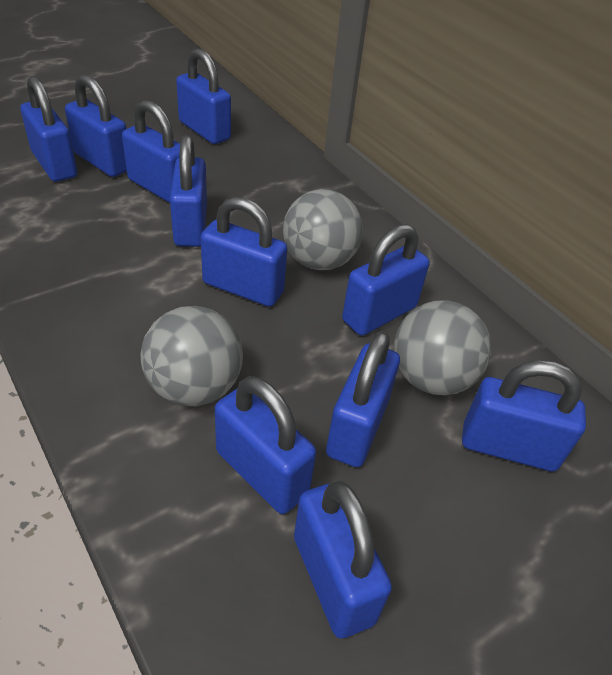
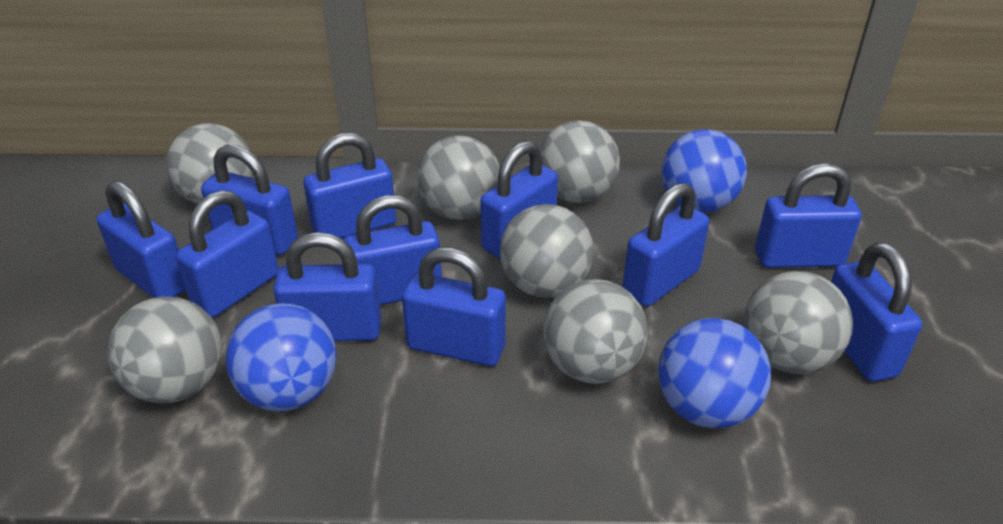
blue ball: none = 0 -> [226,303,337,411] [658,318,771,428] [661,129,747,213] = 3
grey ball: [141,306,243,406] [283,189,363,270] [394,300,491,396] = 3 -> [107,296,222,404] [166,123,253,204] [417,135,500,220] [500,204,594,298] [540,120,620,203] [543,279,648,384] [744,271,853,374] = 7

